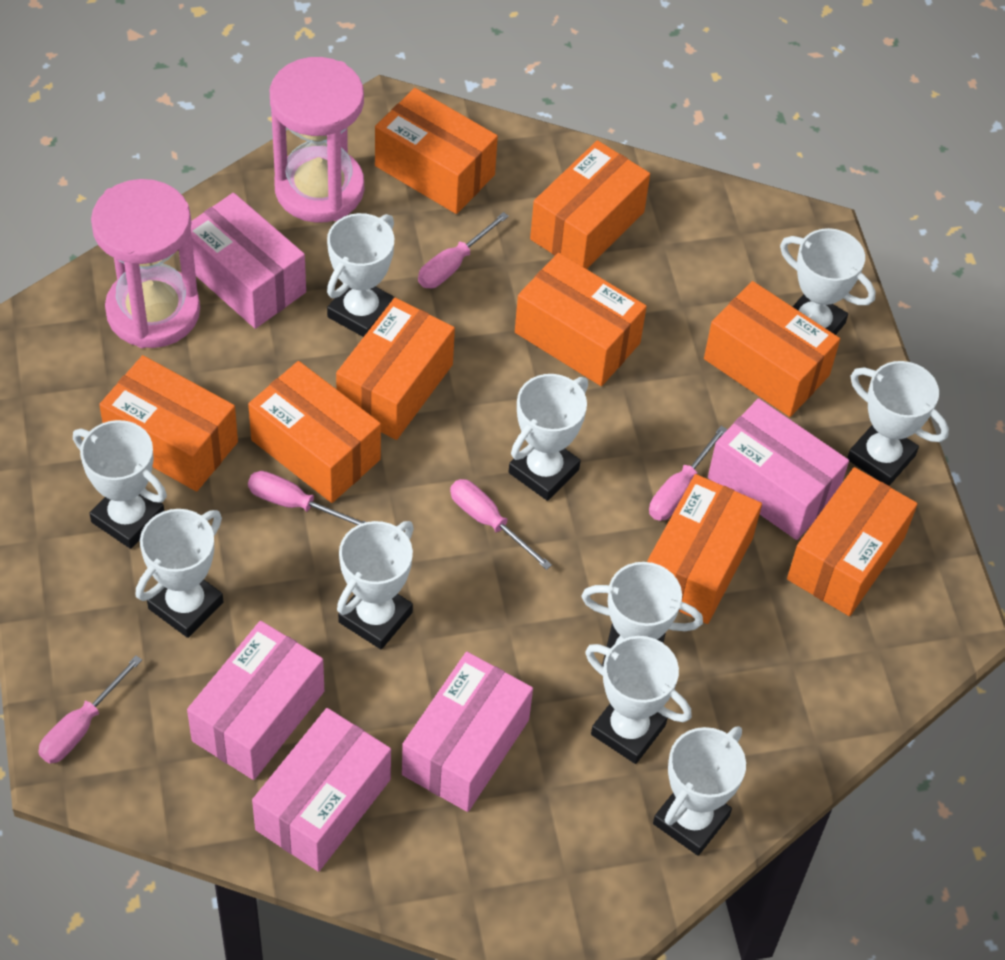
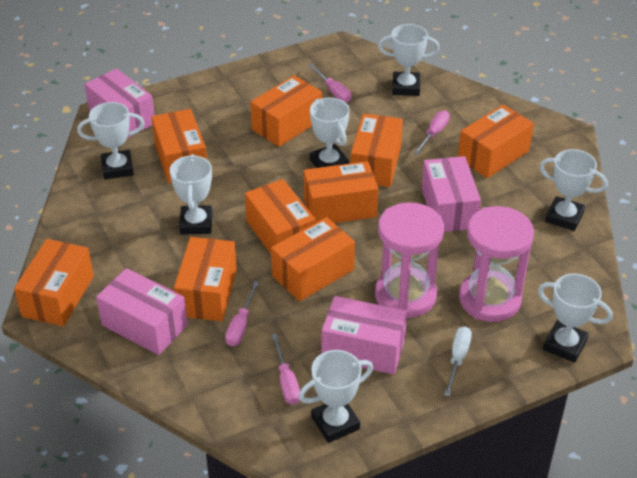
pink box: [187,621,324,780] [191,193,306,329] [252,708,391,872] [402,652,533,812] [708,398,849,540] = 5 -> [85,68,155,138] [96,268,188,355] [322,296,407,375] [422,156,481,232] = 4
pink screwdriver: [38,656,142,764] [248,471,365,525] [418,212,509,289] [450,479,552,570] [649,426,727,521] = 5 -> [225,281,259,346] [272,334,300,405] [308,64,351,102] [413,110,450,155] = 4
white screwdriver: none = 0 -> [444,326,472,397] = 1
white trophy: [73,420,167,549] [136,509,224,638] [327,213,395,337] [337,521,414,649] [509,374,588,501] [581,562,703,666] [585,636,692,764] [653,726,746,856] [780,228,875,335] [847,361,949,486] = 10 -> [77,102,145,180] [170,154,212,235] [299,350,373,443] [310,98,350,168] [378,24,440,96] [538,274,613,363] [539,149,607,231] = 7

